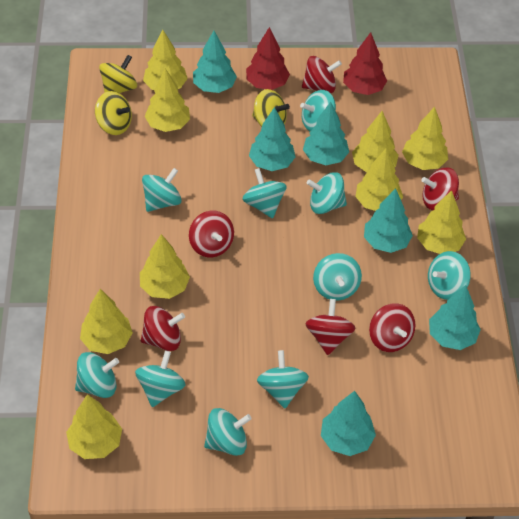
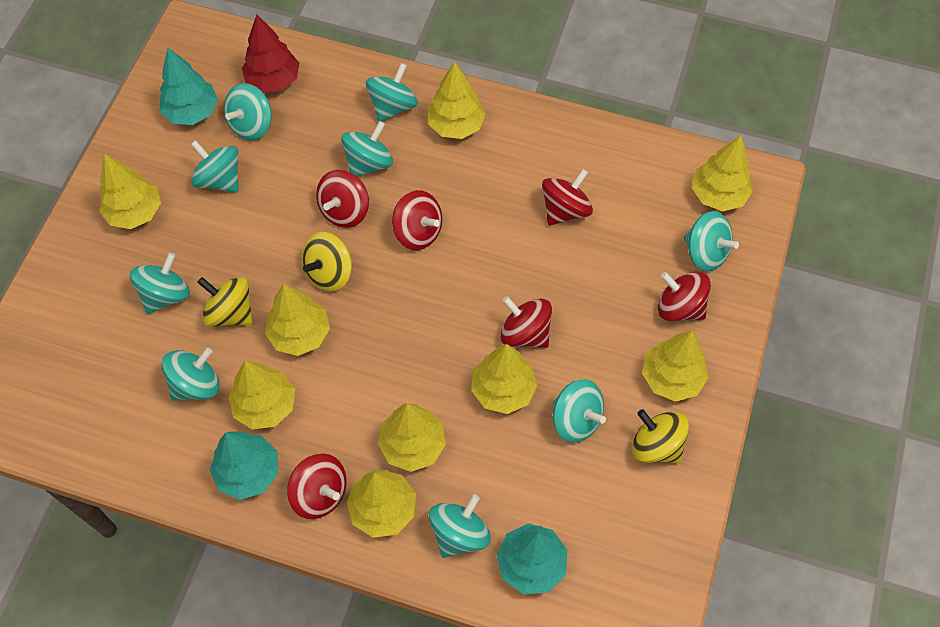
red tree: [246,27,290,90] [343,32,387,95] = 2 -> [242,15,299,92] = 1
turquoise spinning top: [75,352,119,398] [135,351,186,407] [142,168,182,212] [204,408,252,456] [242,168,287,219] [257,350,309,408] [300,90,336,131] [307,172,347,214] [313,253,362,301] [428,251,471,300] = 10 -> [130,253,190,314] [162,348,220,401] [190,140,238,193] [224,83,272,140] [341,121,393,177] [366,63,418,122] [429,494,491,558] [553,379,606,443] [684,211,739,271] = 9
turquoise tree: [193,31,237,93] [249,107,296,171] [303,102,349,165] [321,391,376,456] [364,188,413,253] [429,285,481,350] = 6 -> [160,48,218,125] [210,431,278,500] [496,524,567,594] = 3

